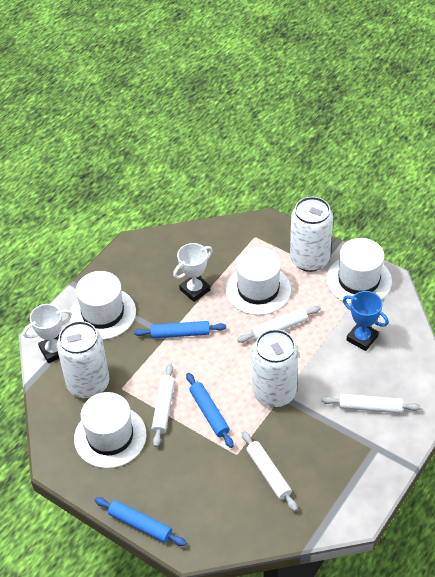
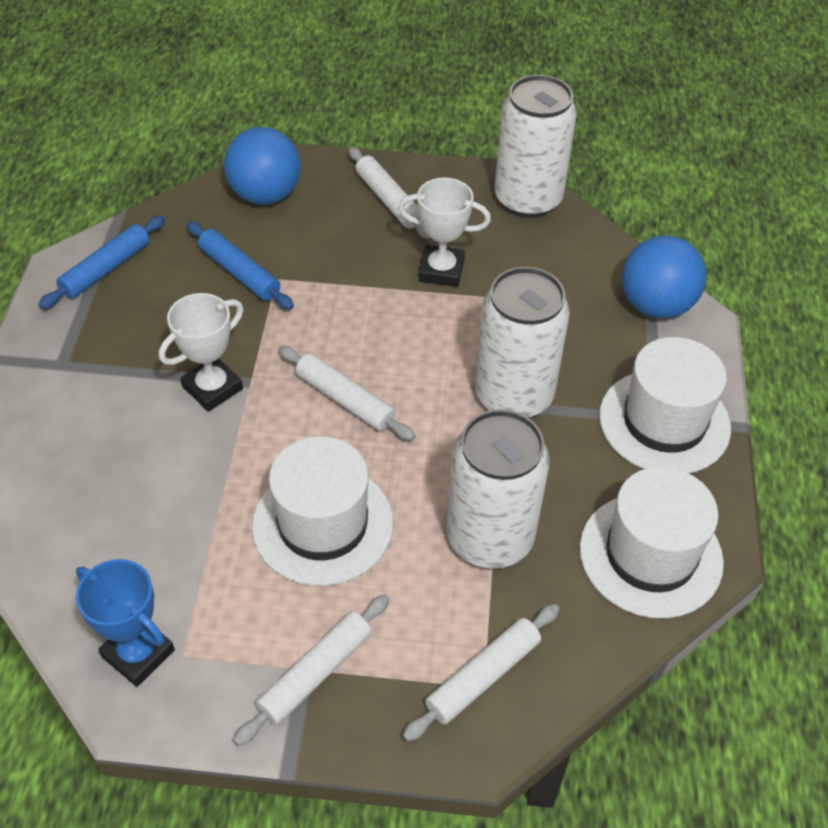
blue ball: none = 0 -> [224,127,300,205] [622,235,707,318] = 2
blue rolling pin: [95,497,187,546] [134,321,226,338] [186,373,234,448] = 3 -> [38,216,165,309] [187,221,294,310] = 2
white hat: [70,271,136,340] [74,392,147,468] [226,247,291,315] [326,238,392,304] = 4 -> [252,436,393,586] [580,467,724,619] [599,337,731,473] = 3

